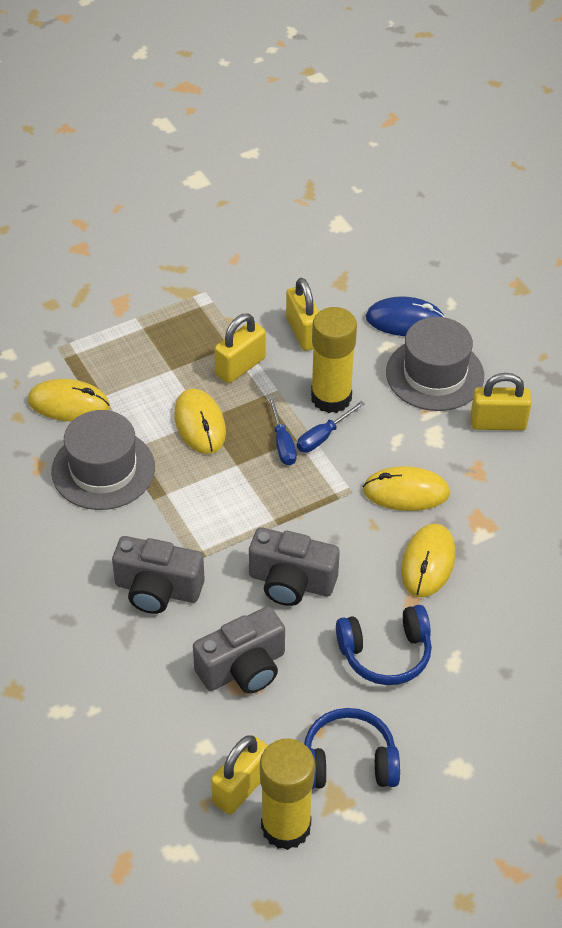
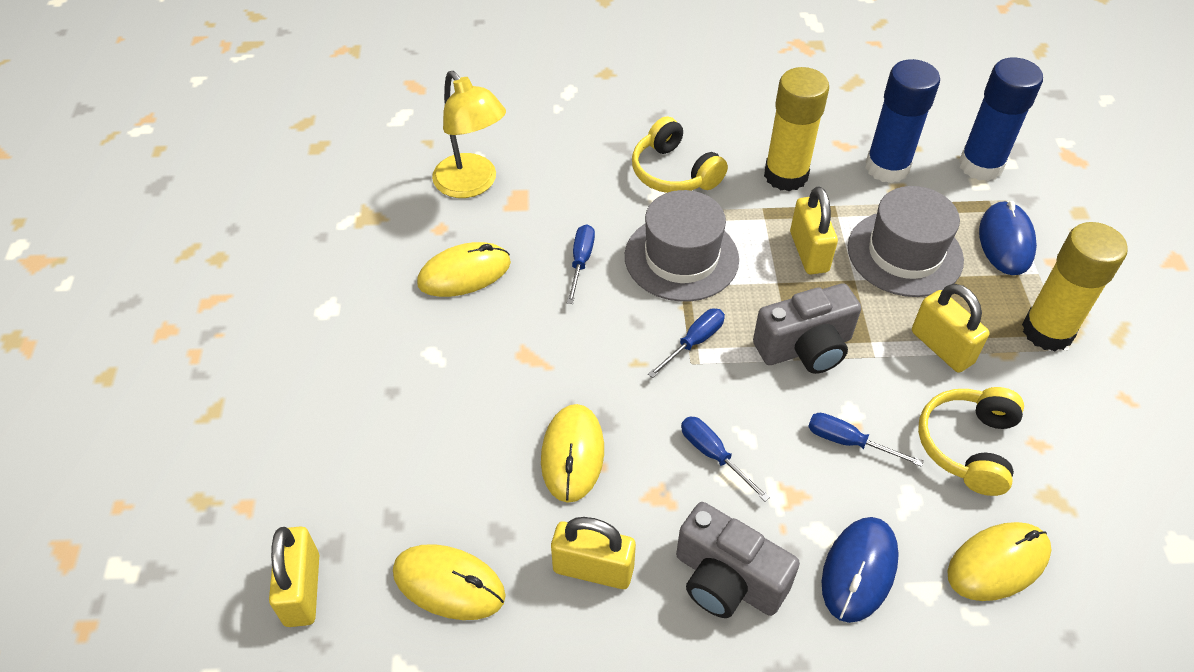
blue glue stick: none = 0 -> [866,59,940,183] [959,57,1043,181] = 2
blue headphones: [304,708,400,789] [336,605,432,685] = 2 -> none = 0
blue mouse: [366,296,444,336] = 1 -> [822,517,899,623] [979,201,1037,275] = 2
blue screwdriver: [268,396,297,465] [297,401,365,452] = 2 -> [567,224,595,304] [648,309,725,378] [681,416,770,501] [808,413,924,467] = 4
grey camera: [112,536,205,614] [193,606,285,694] [249,527,340,606] = 3 -> [676,502,800,618] [753,283,861,374] = 2
yellow headphones: none = 0 -> [632,116,728,193] [918,387,1024,496] = 2
yellow lamp: none = 0 -> [432,71,506,198] = 1

